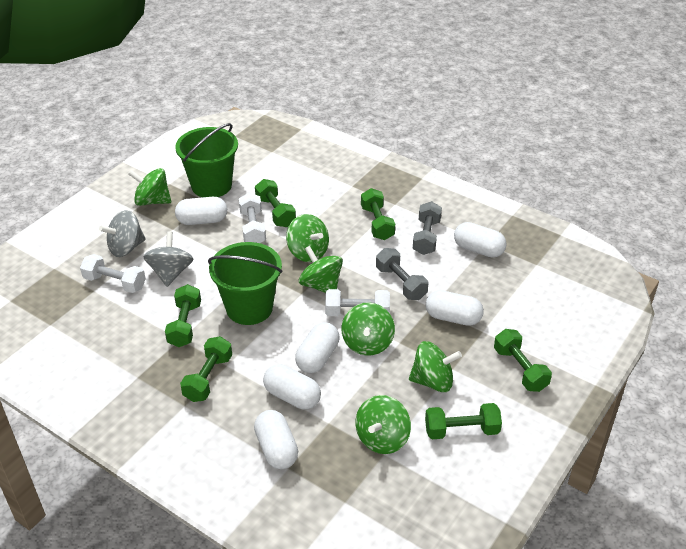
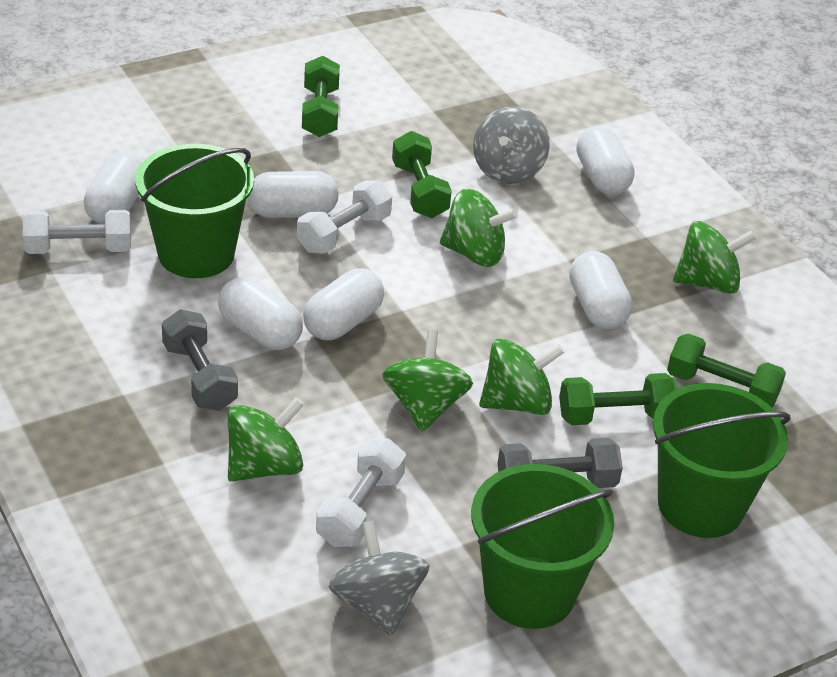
green bucket: [175,123,238,197] [208,242,282,325] = 2 -> [135,144,254,278] [471,464,614,629] [653,383,791,538] = 3
green dumbbell: [165,284,201,347] [180,336,232,402] [255,179,296,227] [361,188,395,240] [425,403,502,439] [494,329,552,392] = 6 -> [302,56,340,137] [392,131,452,218] [559,373,678,425] [667,333,786,407] = 4
green spinning top: [128,168,171,206] [286,214,329,262] [299,246,343,293] [341,302,395,356] [356,395,411,454] [409,341,462,392] = 6 -> [228,397,304,482] [382,330,473,432] [440,189,518,267] [479,338,565,415] [673,221,756,294] = 5

